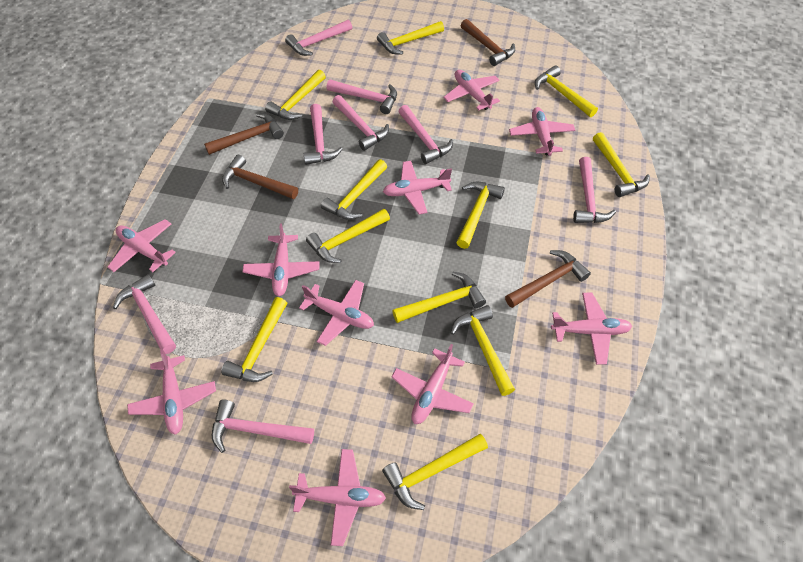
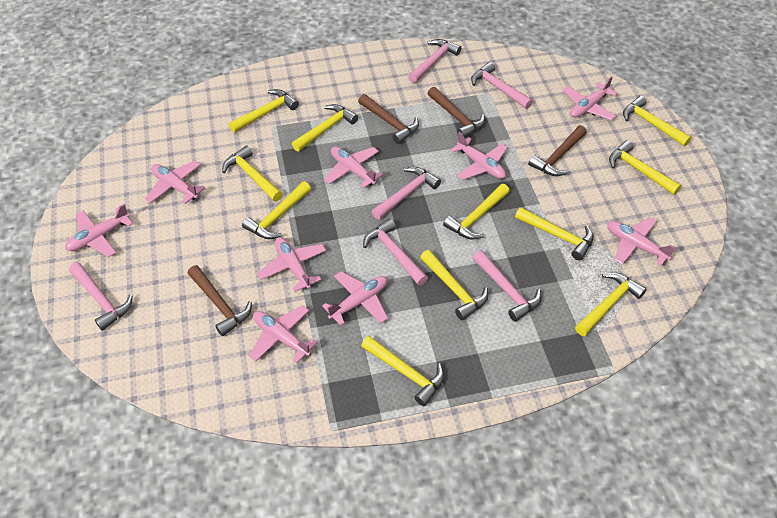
pink hammer: [113,274,176,354] [212,400,314,453] [285,20,352,56] [304,104,343,165] [327,80,397,114] [333,95,389,151] [398,105,453,164] [573,157,616,223] = 8 -> [69,262,133,331] [363,219,428,286] [372,167,441,220] [408,39,461,83] [471,62,533,109] [472,250,541,322] = 6
pink plane: [108,219,176,272] [127,349,216,435] [243,224,320,296] [289,449,386,546] [299,280,374,346] [383,161,452,214] [391,344,474,424] [443,70,500,110] [509,107,575,156] [551,293,632,365] = 10 -> [65,204,133,257] [145,161,205,204] [249,305,318,363] [257,237,326,292] [322,271,388,326] [324,147,383,189] [451,132,508,180] [563,76,618,120] [607,217,675,266] = 9

